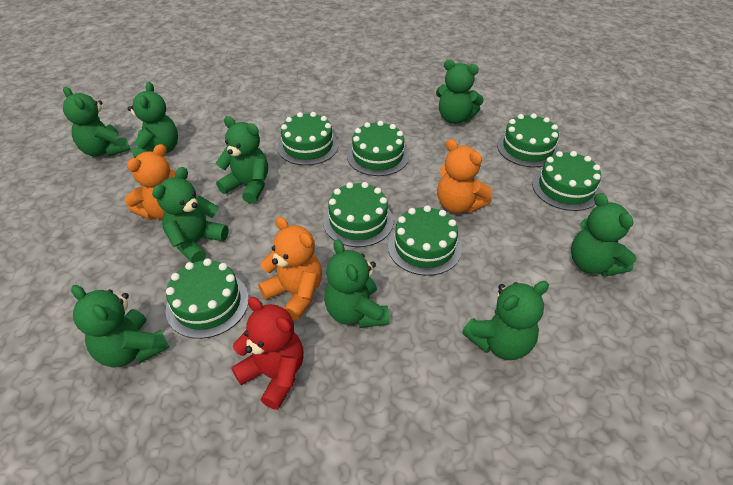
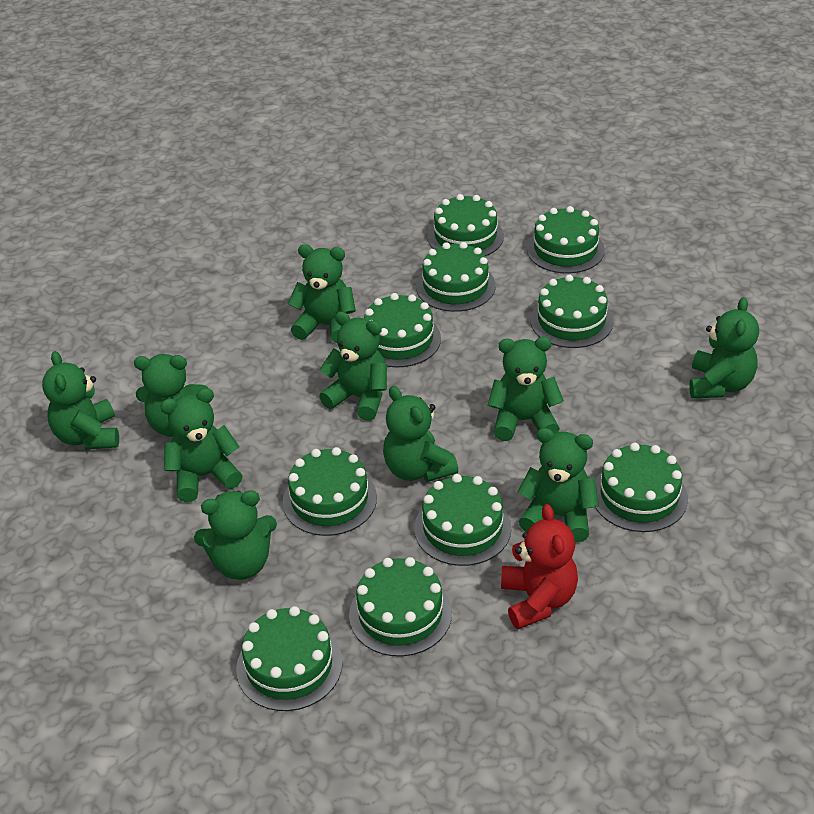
green cake: [166,258,249,339] [277,112,338,166] [323,182,394,247] [347,121,409,176] [388,205,462,276] [497,113,559,167] [532,151,601,211] = 7 -> [236,606,343,711] [283,447,377,536] [349,557,452,657] [364,293,441,368] [414,474,511,566] [416,242,496,312] [428,194,504,256] [527,206,605,274] [530,274,613,348] [595,443,688,532] = 10
green teddy bear: [63,87,131,157] [71,285,169,368] [128,82,178,158] [152,167,229,263] [215,116,268,204] [324,239,389,328] [436,59,484,124] [462,281,549,360] [571,193,636,276] = 9 -> [42,351,119,450] [134,354,208,437] [160,388,243,502] [194,490,277,580] [288,244,356,343] [319,311,387,421] [383,386,458,482] [488,337,564,441] [518,428,599,542] [689,297,759,398] = 10
orange teddy bear: [125,144,176,220] [258,217,322,321] [437,139,492,213] = 3 -> none = 0

